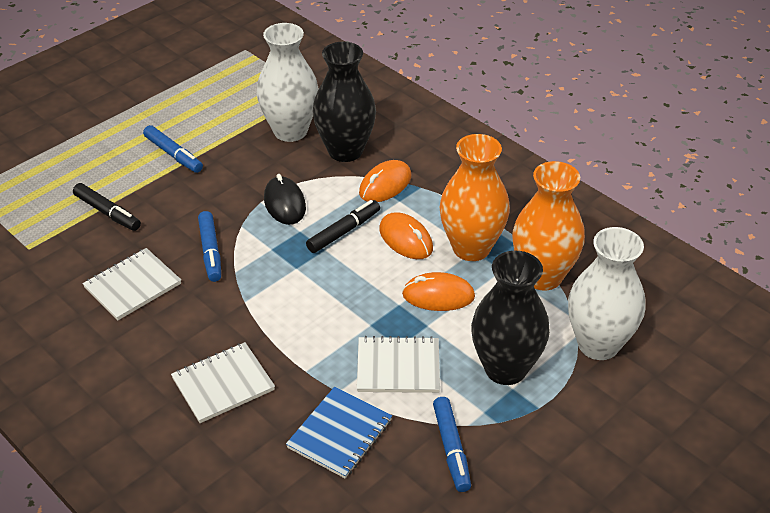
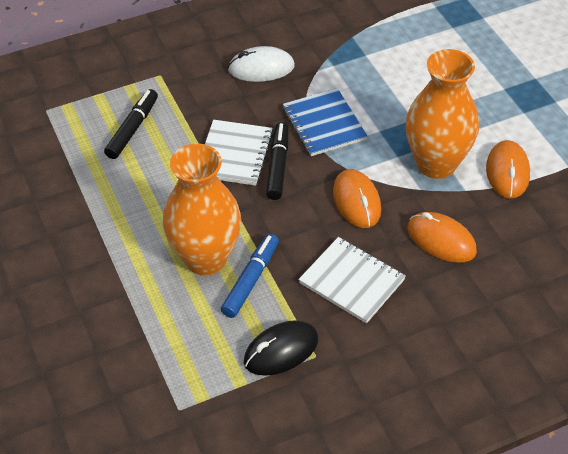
black vase: [313,42,376,162] [471,251,550,385] = 2 -> none = 0
blue marker: [143,125,203,173] [198,211,221,282] [433,397,471,492] = 3 -> [221,233,279,318] = 1
white mouse: none = 0 -> [228,46,295,82] = 1
white notebook: [82,248,181,320] [171,342,275,423] [357,336,440,393] = 3 -> [205,120,273,186] [298,237,406,324] = 2
white vase: [256,23,319,142] [568,227,646,360] = 2 -> none = 0

